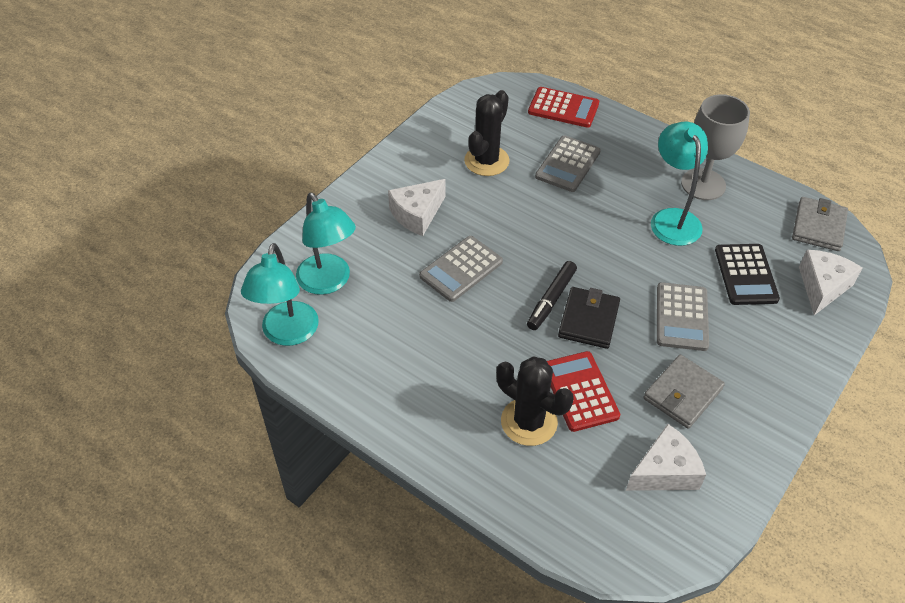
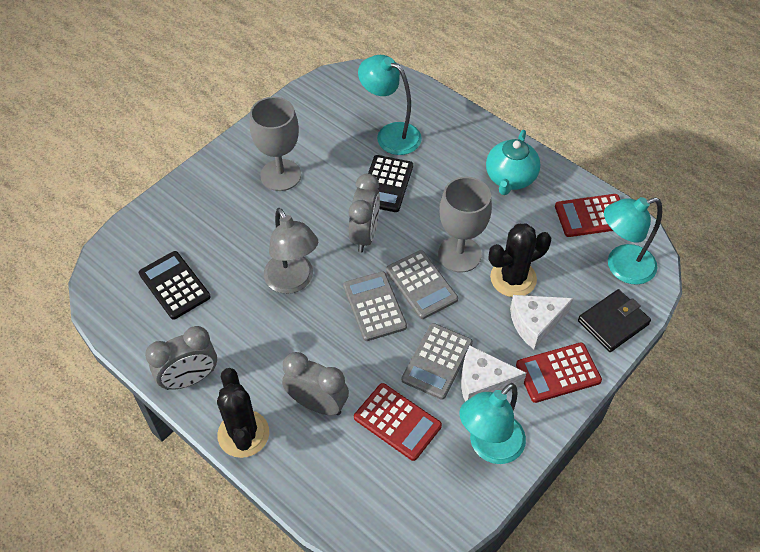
black calculator: [715,244,780,305] = 1 -> [139,251,211,320] [368,155,413,212] = 2
black marker: [527,261,577,330] = 1 -> none = 0
grey clock: none = 0 -> [145,326,217,390] [282,352,349,415] [349,174,380,252] = 3
grey goblet: [681,94,750,200] = 1 -> [250,97,301,191] [438,177,492,272] = 2
grey lamp: none = 0 -> [264,208,318,294] = 1
grey wallet: [643,355,725,429] [792,197,848,251] = 2 -> none = 0
red calculator: [528,87,599,128] [547,351,620,432] = 2 -> [354,383,442,461] [516,343,602,403] [555,194,620,237] = 3
turquoise teapot: none = 0 -> [486,130,540,195] = 1
white cheese: [388,179,445,236] [626,424,706,491] [799,250,862,315] = 3 -> [461,345,526,402] [510,295,573,349] = 2

